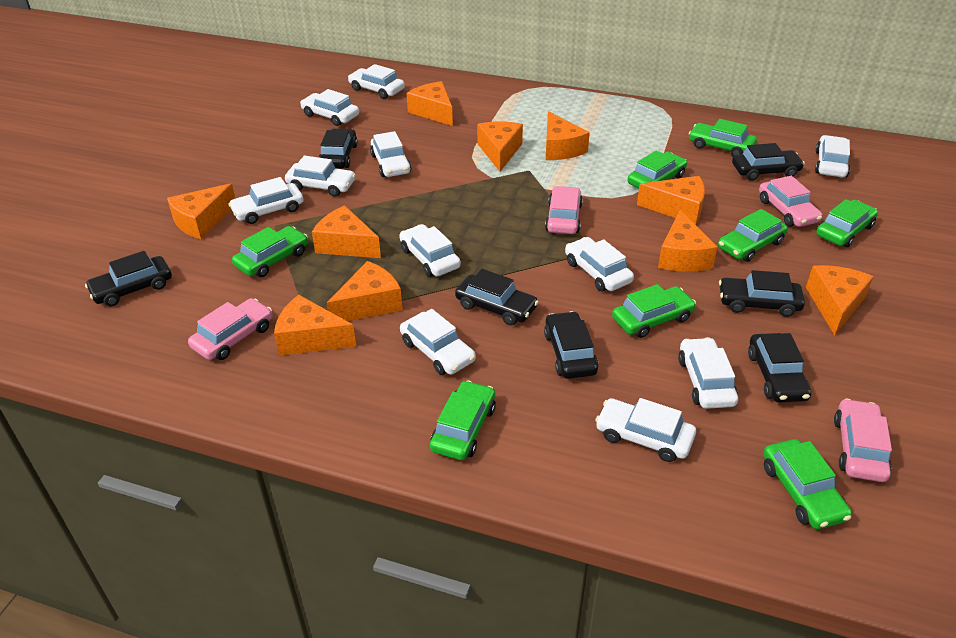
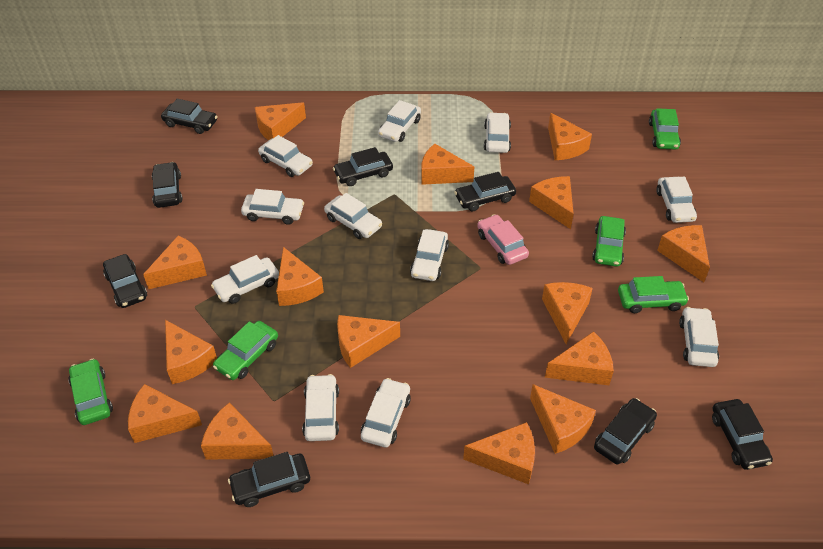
black car: [85,251,172,307] [318,128,358,169] [455,269,538,325] [544,311,598,379] [719,270,805,317] [732,143,805,181] [748,333,811,403] = 7 -> [103,254,147,308] [152,162,183,208] [161,99,218,134] [228,452,310,507] [333,147,393,186] [454,172,516,211] [594,398,657,465] [712,399,773,470] = 8
green car: [232,226,308,277] [430,380,496,460] [612,284,696,338] [628,150,687,188] [689,119,757,157] [718,209,788,262] [763,439,852,529] [816,199,878,248] = 8 -> [68,359,113,425] [213,321,278,380] [592,216,626,267] [618,276,689,313] [649,108,681,150] = 5
orange cheese: [167,183,235,239] [274,295,356,355] [312,205,381,258] [327,261,403,321] [406,81,453,126] [477,122,523,172] [546,111,590,160] [637,176,705,225] [658,210,717,272] [806,265,874,335] = 10 -> [128,384,202,443] [143,236,207,289] [165,320,217,384] [201,403,274,460] [255,102,306,140] [276,247,324,306] [337,315,400,368] [421,144,474,185] [463,422,535,484] [529,176,574,229] [530,384,596,454] [542,282,593,344] [545,331,614,385] [548,113,592,160] [657,225,710,282] = 15
pink car: [188,298,272,360] [545,186,583,234] [759,176,822,227] [834,399,892,482] = 4 -> [477,214,529,265] = 1

